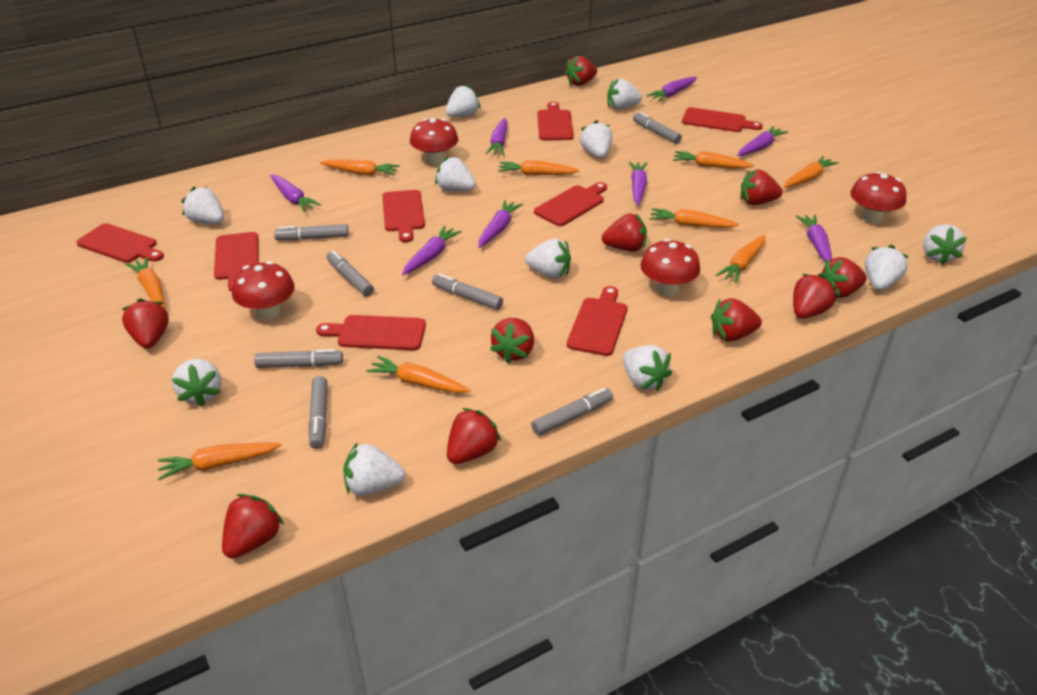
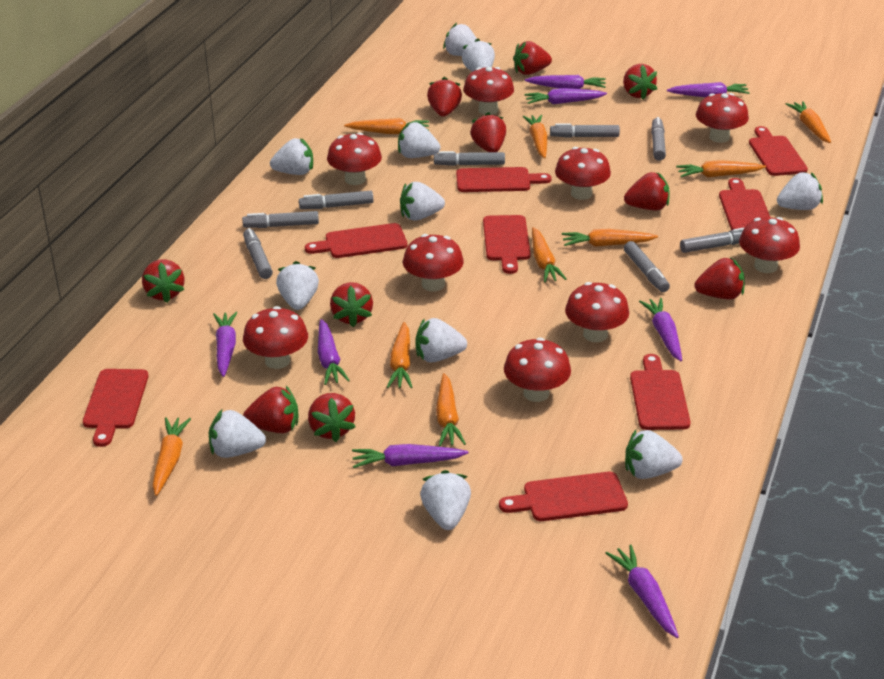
grey marker: [254,349,343,368] [274,224,349,240] [308,376,328,449] [327,250,374,296] [432,273,503,310] [531,388,613,435] [633,112,682,144] = 7 -> [242,211,319,228] [243,228,273,279] [299,191,374,209] [434,151,505,166] [550,123,620,138] [624,241,670,292] [651,117,666,161] [680,227,745,253] = 8
red mushroom: [232,261,295,320] [410,118,458,165] [640,239,700,296] [850,172,907,223] = 4 -> [243,306,308,369] [327,133,382,185] [403,234,464,291] [463,67,514,115] [504,337,571,402] [555,147,611,200] [565,282,629,342] [696,93,749,143] [739,217,800,273] = 9

